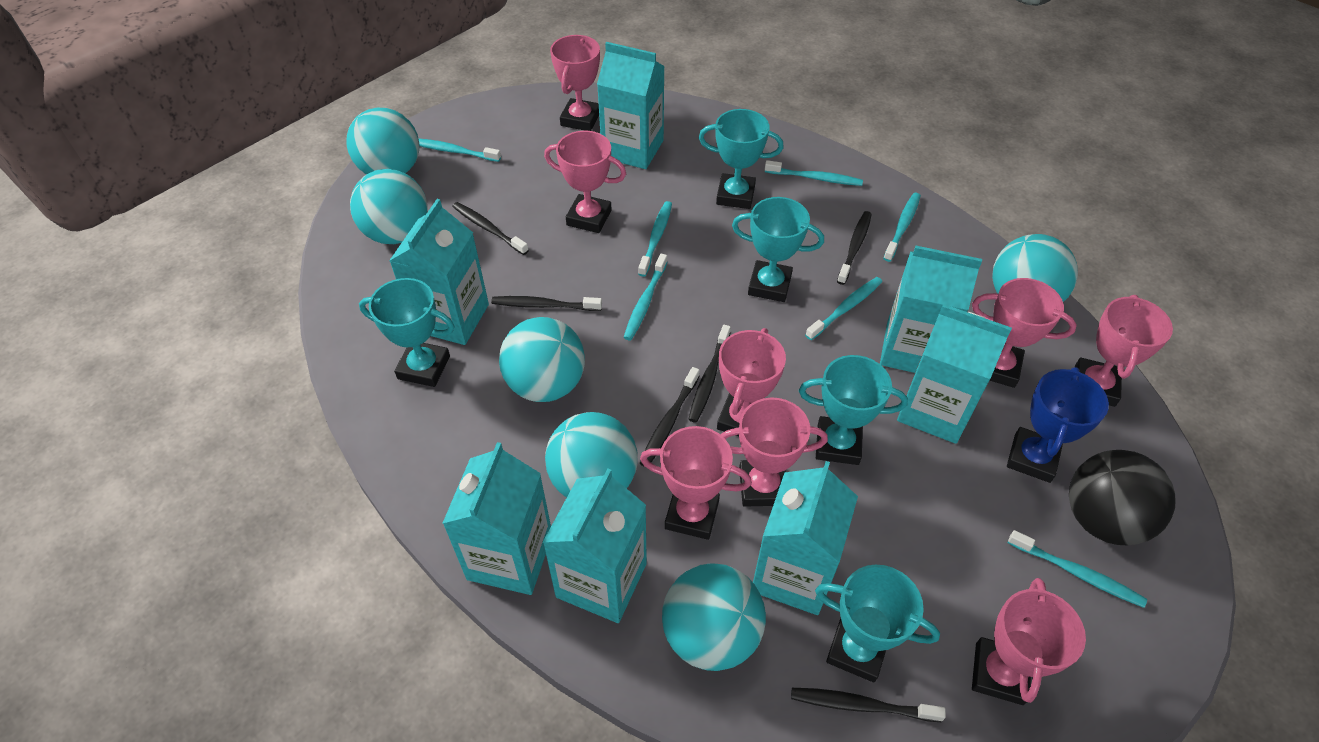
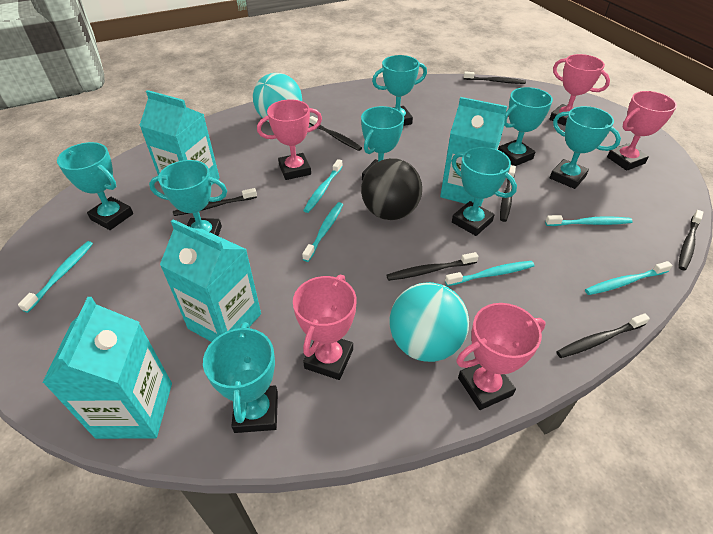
black toothbrush: [452,202,529,255] [491,296,602,311] [640,367,700,467] [688,325,731,423] [791,688,946,722] [837,211,872,285] = 6 -> [173,188,257,216] [309,116,362,151] [386,252,478,281] [464,71,526,84] [500,165,516,222] [556,313,650,358] [678,210,704,270] = 7
blue trophy: [1007,367,1109,483] = 1 -> none = 0
pink trophy: [544,131,626,233] [550,35,600,131] [640,426,752,540] [717,328,786,436] [720,397,828,507] [972,278,1077,388] [972,578,1086,705] [1075,295,1173,407] = 8 -> [257,99,322,180] [293,274,357,380] [456,303,546,410] [549,54,610,126] [607,91,677,171] = 5
turquoise ball: [347,107,419,174] [350,169,428,244] [499,317,585,402] [545,412,638,498] [662,564,766,671] [992,234,1078,302] = 6 -> [253,73,302,122] [390,282,469,362] = 2
turquoise carton: [389,199,489,345] [442,442,551,595] [543,468,647,623] [597,42,665,169] [753,461,858,615] [880,246,982,373] [897,304,1012,444] = 7 -> [42,297,172,439] [139,90,220,186] [160,219,261,342] [440,97,507,206] = 4
turquoise toothbrush: [418,138,501,162] [623,254,667,340] [638,201,672,277] [765,160,863,186] [805,277,882,340] [883,193,921,262] [1008,530,1147,608] = 7 -> [18,241,93,313] [302,202,343,262] [303,159,343,213] [445,261,535,286] [545,215,633,226] [585,261,673,295] = 6
turquoise trophy: [359,278,455,387] [699,109,784,209] [732,197,824,302] [799,355,908,465] [815,565,940,682] = 5 -> [57,142,133,230] [149,160,227,236] [203,322,278,433] [361,106,404,181] [372,55,427,126] [452,147,517,236] [498,87,553,166] [550,106,621,189] = 8

